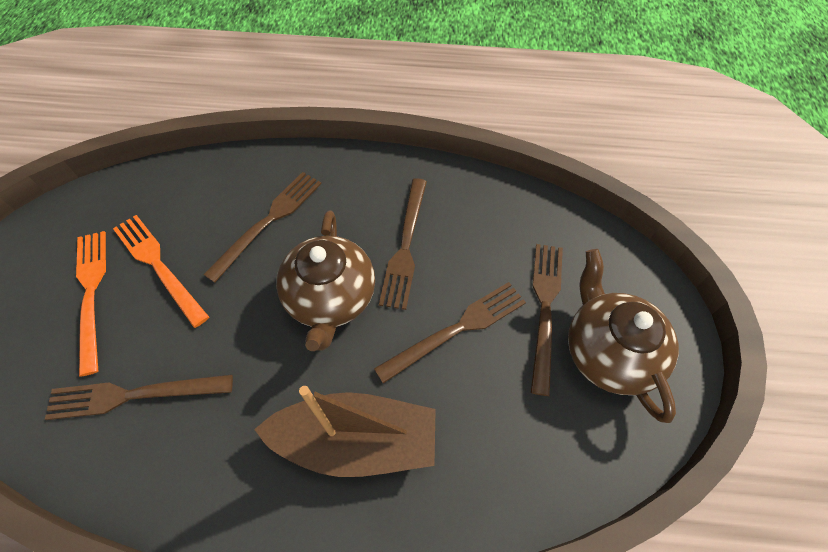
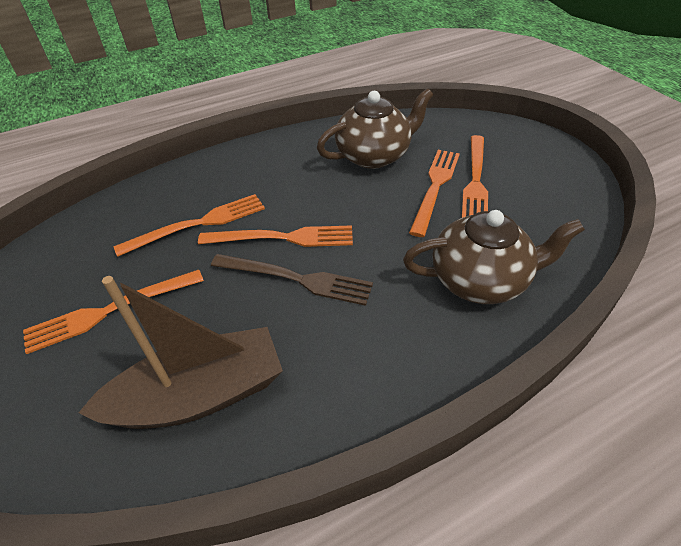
brown fork: [45,374,233,420] [203,172,322,283] [374,282,526,384] [379,178,427,310] [531,244,563,396] = 5 -> [211,254,373,306] = 1
orange fork: [76,231,106,376] [113,215,209,328] = 2 -> [23,270,204,354] [114,194,265,257] [198,225,353,247] [409,150,460,237] [462,135,488,218] = 5

